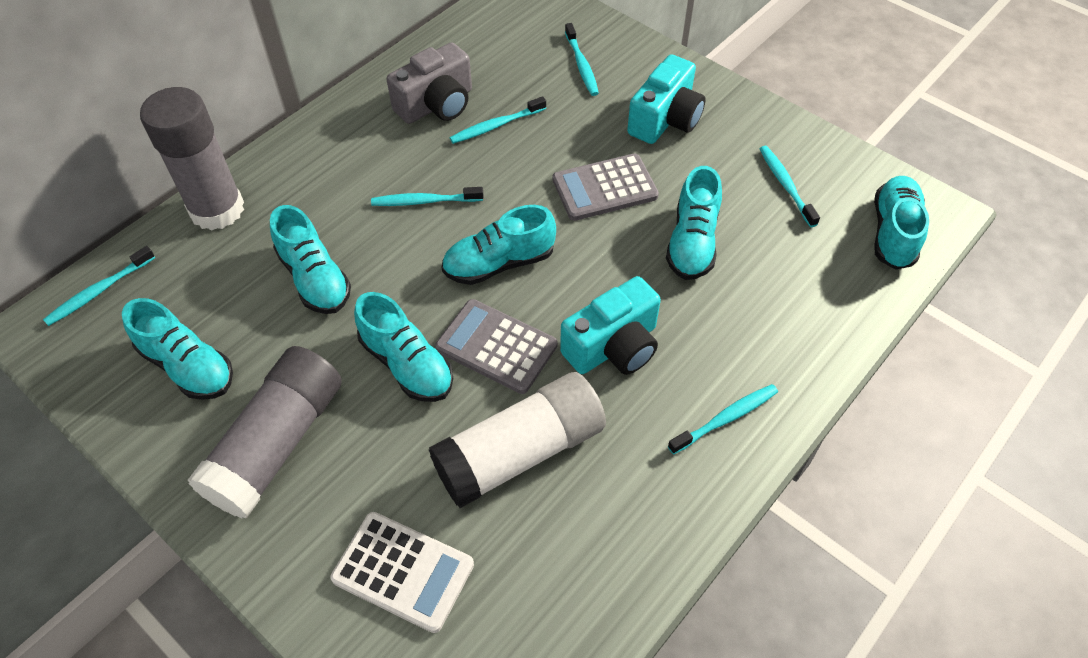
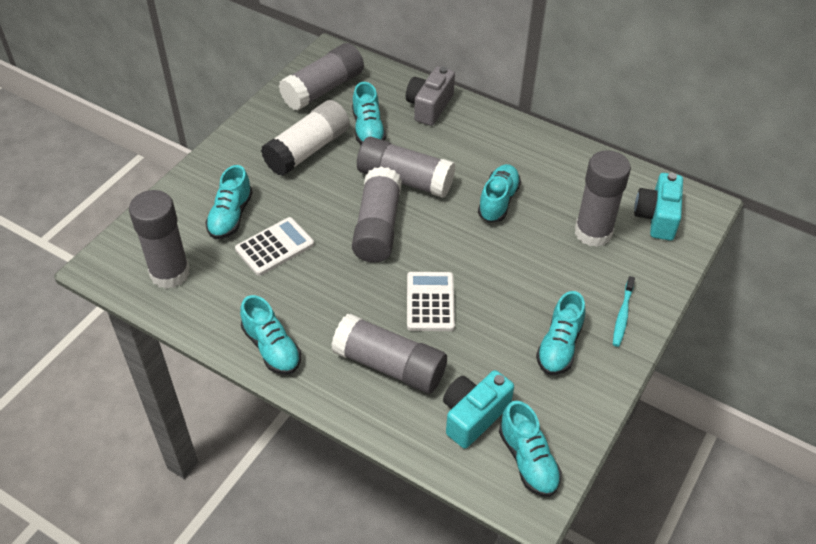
grey calculator: [435,299,557,394] [553,153,659,221] = 2 -> none = 0
grey glue stick: [140,87,244,230] [188,346,342,518] = 2 -> [129,190,190,289] [279,43,364,111] [331,314,447,394] [352,167,402,263] [357,137,456,198] [575,150,631,247] = 6
turquoise toothbrush: [43,246,155,326] [371,187,484,206] [450,96,546,144] [565,23,599,96] [668,384,778,454] [760,146,820,227] = 6 -> [613,276,635,347] = 1
white calculator: [331,512,474,633] = 1 -> [235,217,314,276] [407,272,455,331] = 2

